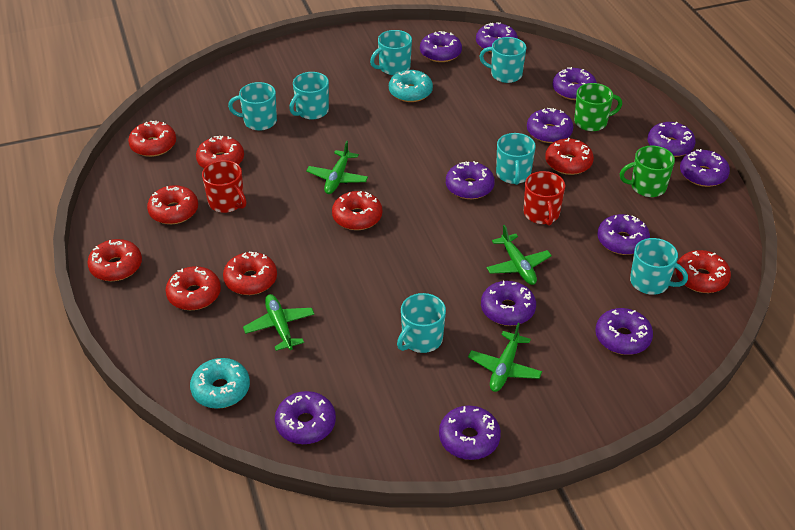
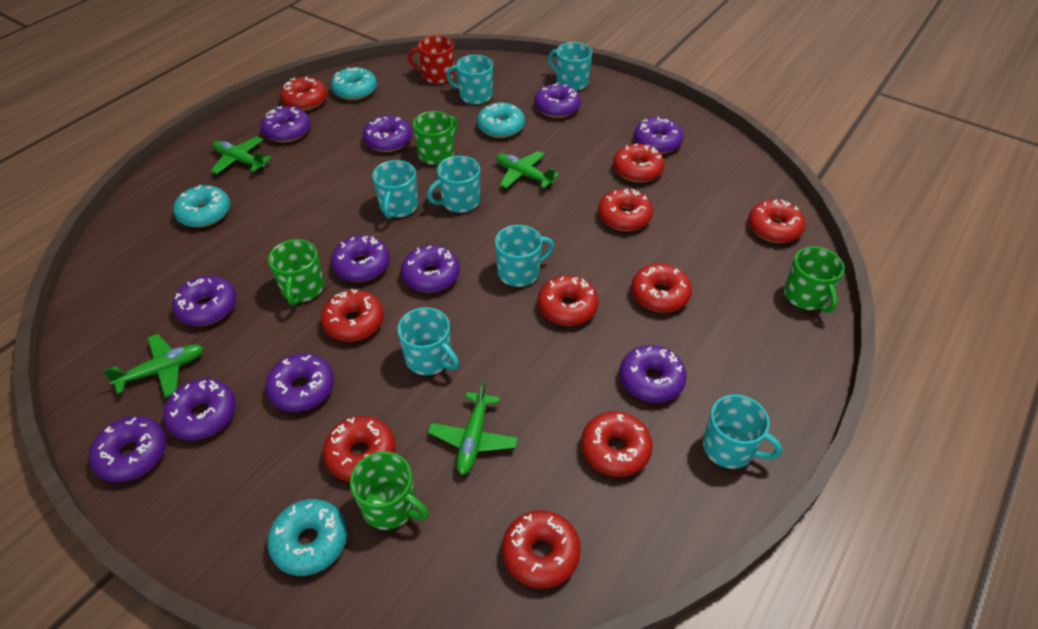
green mug: [574,83,622,131] [620,146,675,197] = 2 -> [268,239,324,306] [350,451,429,530] [413,111,457,165] [784,247,844,313] = 4
purple donut: [275,391,336,444] [420,31,462,62] [439,405,501,460] [446,161,495,199] [476,22,518,53] [481,281,536,326] [527,108,573,143] [552,67,597,100] [595,308,653,355] [597,214,650,255] [647,122,696,157] [680,149,730,187] = 12 -> [89,416,167,482] [163,379,236,440] [172,276,237,326] [261,106,311,142] [265,353,334,412] [331,236,390,282] [363,115,412,152] [401,245,460,293] [534,83,581,118] [620,345,687,403] [634,117,684,154] = 11
red donut: [87,239,142,281] [128,121,176,157] [147,185,198,224] [166,266,221,310] [196,135,244,168] [223,252,277,295] [332,191,382,230] [545,138,594,175] [676,250,731,293] = 9 -> [280,76,327,111] [321,289,384,342] [323,416,396,482] [502,510,581,589] [538,276,599,326] [581,411,653,477] [598,189,653,231] [613,144,665,183] [631,264,692,312] [748,200,806,243] = 10
red mug: [202,160,247,213] [524,171,565,226] = 2 -> [408,36,454,84] = 1
turquoise donut: [190,358,250,409] [389,70,433,102] = 2 -> [173,185,230,227] [267,499,347,576] [331,67,377,100] [477,102,525,138] = 4

